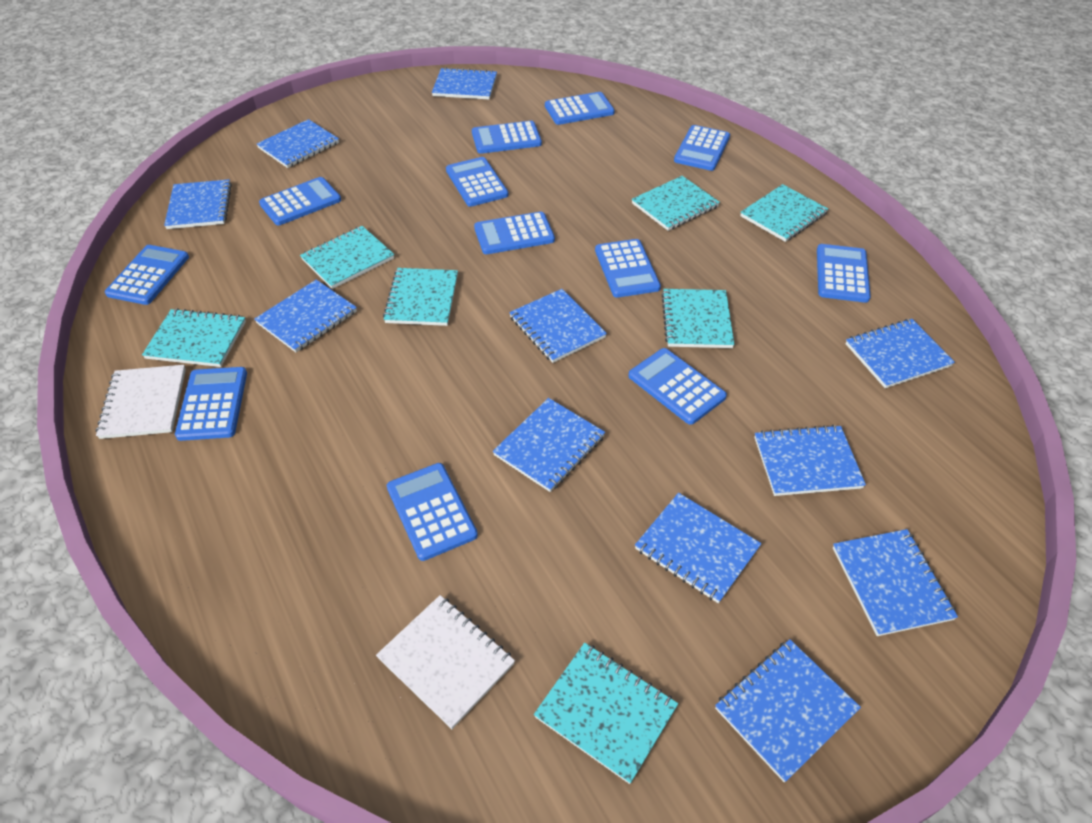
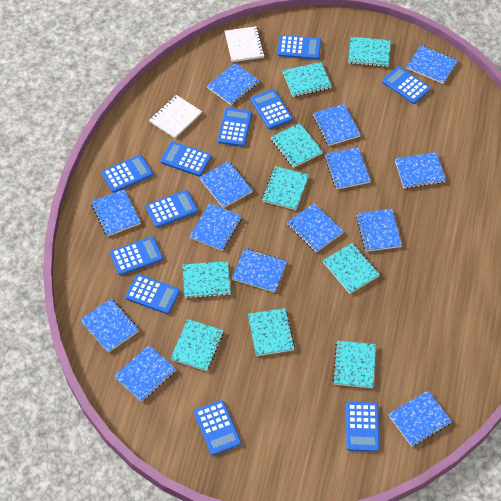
blue calculator: [105,245,189,305] [175,367,247,441] [259,177,341,225] [387,463,478,561] [446,157,508,207] [472,121,542,154] [474,212,555,254] [545,92,615,125] [595,239,661,298] [629,348,727,425] [674,125,730,171] [817,244,871,303] = 12 -> [101,155,153,193] [110,236,163,275] [125,274,180,314] [146,190,198,228] [161,141,211,177] [194,400,241,455] [218,108,252,147] [251,89,293,129] [277,35,321,60] [346,402,379,452] [382,66,431,104] = 11
blue notebook: [164,179,232,229] [254,280,357,352] [257,119,339,168] [432,67,497,99] [493,398,605,492] [509,289,607,363] [635,493,761,603] [715,639,861,782] [754,425,866,496] [833,529,958,636] [845,319,955,388] = 11 -> [80,299,139,353] [91,190,141,237] [114,345,176,402] [189,203,242,251] [199,161,253,208] [207,63,259,105] [232,248,287,293] [287,203,344,252] [313,104,361,146] [325,147,371,189] [356,209,402,252] [388,391,452,447] [395,152,446,189] [407,45,458,84] = 14
turquoise notebook: [142,308,246,367] [300,226,394,289] [383,268,458,326] [534,643,678,784] [632,176,720,231] [661,289,734,348] [740,184,828,242] = 7 -> [170,319,224,371] [182,261,231,299] [248,308,295,356] [262,166,309,210] [271,123,323,168] [283,62,332,97] [323,243,380,294] [333,341,376,388] [348,37,391,67] = 9

